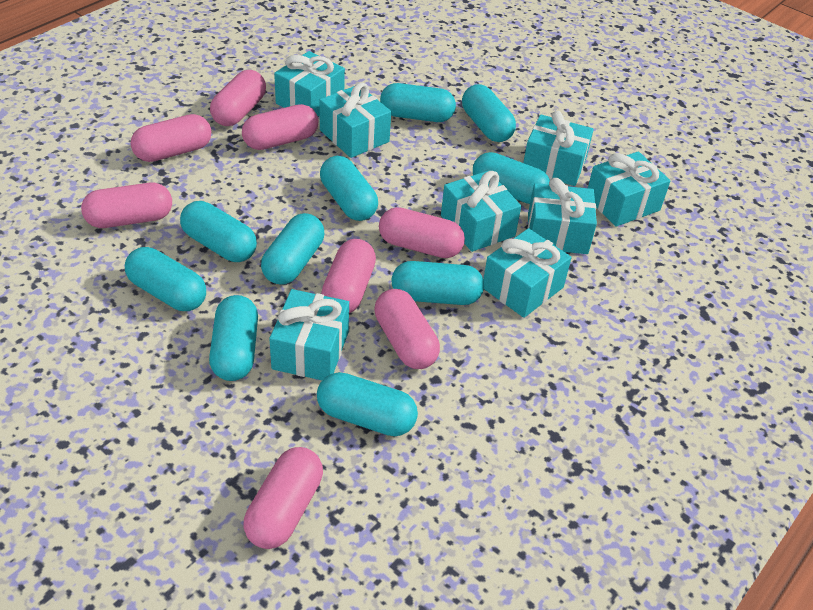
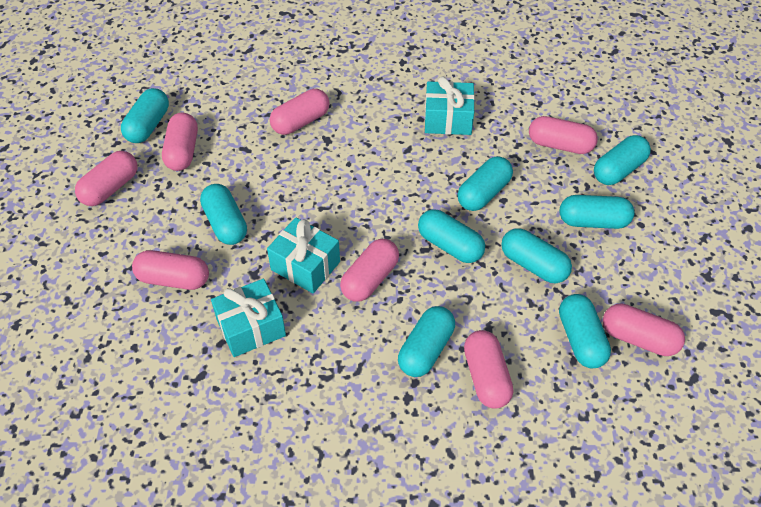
turquoise capsule: [125,247,206,311] [180,201,257,262] [209,295,258,381] [261,213,324,285] [317,372,418,436] [320,156,378,221] [380,83,456,122] [391,261,484,305] [462,84,516,142] [473,152,550,204] = 10 -> [121,88,169,143] [200,184,247,245] [398,306,455,377] [418,209,485,263] [458,156,513,211] [501,228,572,283] [559,294,611,369] [560,195,634,229] [594,135,651,185] = 9
turquoise gift: [269,289,349,380] [274,51,345,116] [320,83,391,158] [441,171,521,252] [483,228,572,318] [523,111,594,186] [527,178,597,254] [588,151,670,227] = 8 -> [211,279,286,357] [267,217,340,293] [425,77,475,135] = 3

